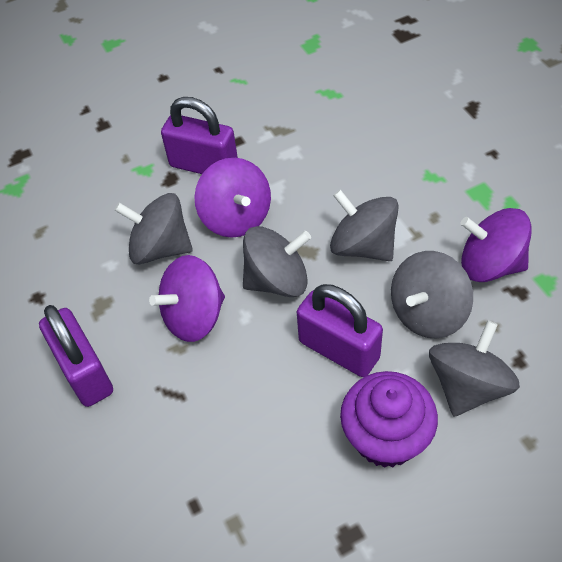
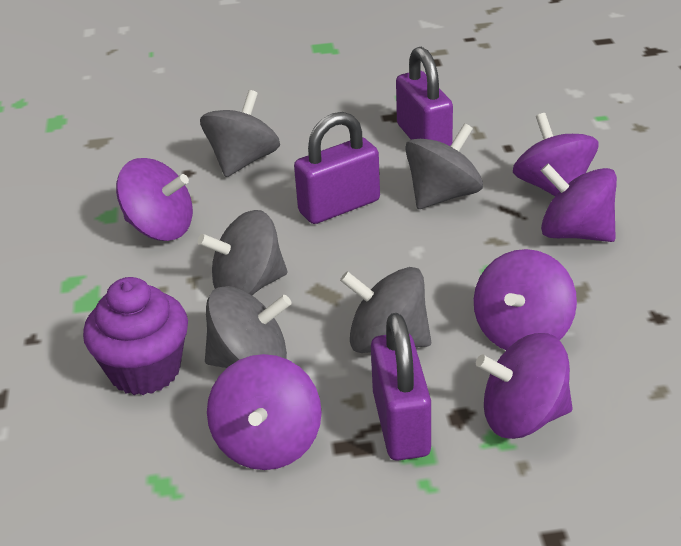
purple spinning top: [149,255,225,342] [194,158,271,238] [461,208,532,282] = 3 -> [116,158,193,241] [207,354,322,470] [474,249,577,350] [476,333,573,439] [513,113,599,196] [541,163,617,242] = 6

